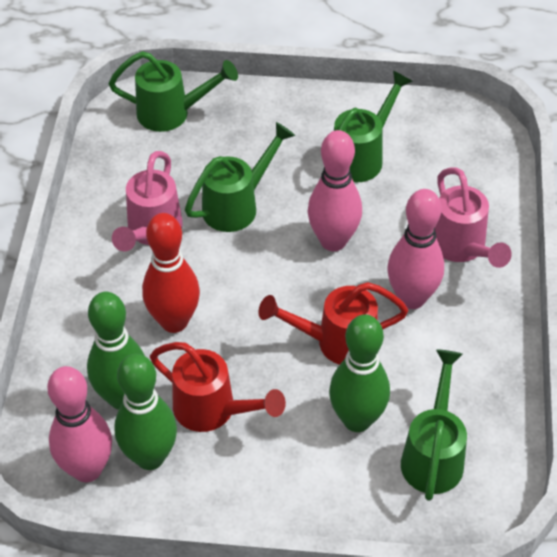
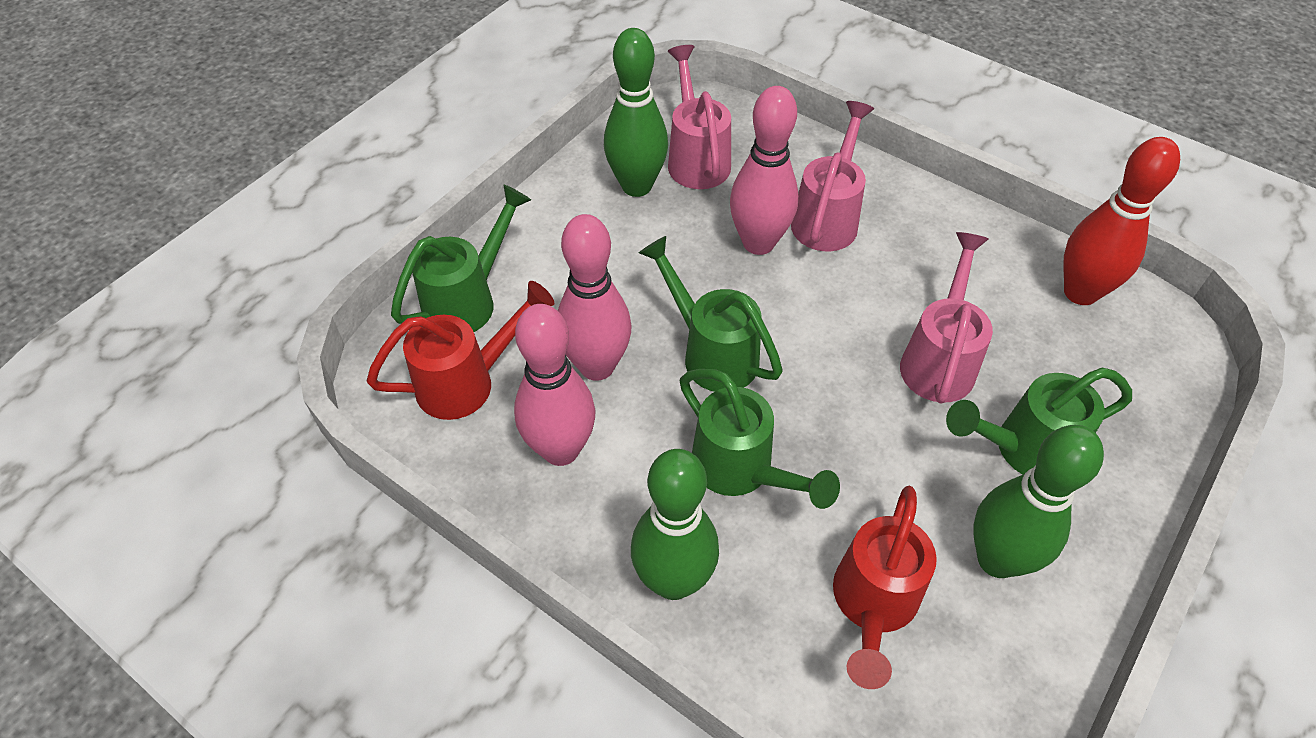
pink watering can: [112,151,183,251] [435,168,512,268] = 2 -> [668,45,731,189] [791,101,874,251] [900,232,993,404] = 3

